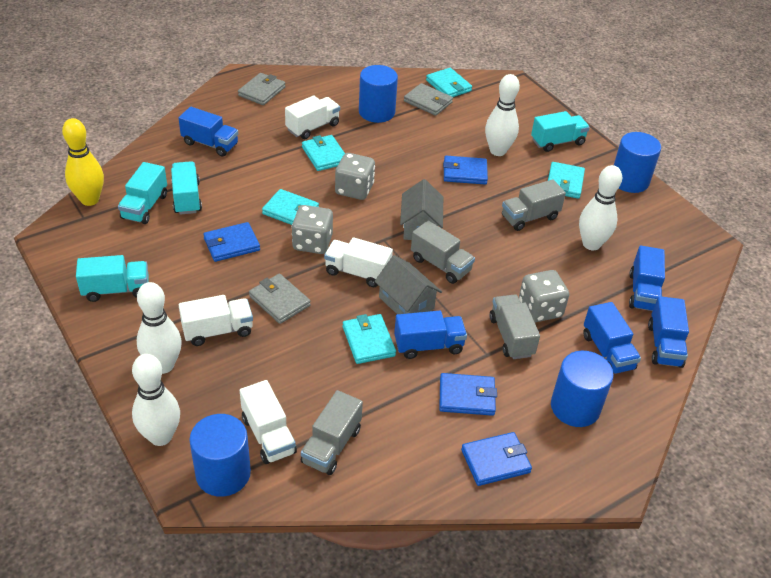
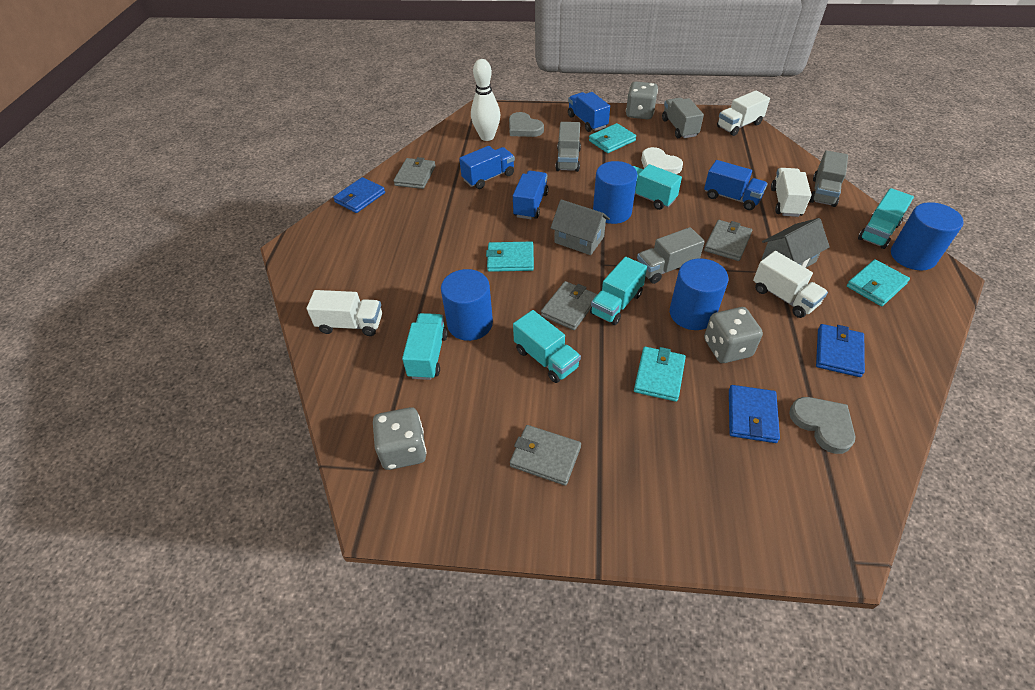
blue truck: [179,107,238,157] [394,311,467,359] [583,302,641,374] [629,245,665,311] [648,296,689,368] = 5 -> [459,146,515,189] [513,171,549,219] [568,92,610,132] [704,160,768,210] = 4
blue wallet: [203,222,260,262] [439,373,497,416] [443,156,488,185] [461,432,532,486] = 4 -> [333,177,385,213] [729,385,780,443] [816,324,865,377] = 3
grey heart: none = 0 -> [509,112,544,137] [789,397,855,454] = 2
grey wallet: [238,73,286,105] [249,274,311,324] [404,83,453,116] = 3 -> [393,157,436,189] [510,425,581,486] [541,281,597,330] [704,220,752,261] = 4
turquoise truck: [76,255,149,302] [118,162,167,224] [171,161,202,215] [531,111,590,152] = 4 -> [402,313,448,380] [513,310,581,383] [590,257,647,325] [633,164,682,210] [858,188,914,249] = 5
turquoise wallet: [262,189,319,225] [302,135,345,171] [343,314,396,364] [426,68,472,97] [548,162,585,199] = 5 -> [486,242,534,272] [589,123,636,153] [634,347,686,402] [847,259,910,306] = 4
white bowling pin: [132,354,180,446] [137,282,182,374] [485,74,520,156] [579,165,622,250] = 4 -> [471,59,500,141] = 1
white heart: none = 0 -> [641,147,683,174] = 1
yellow bowling pin: [62,118,104,206] = 1 -> none = 0

